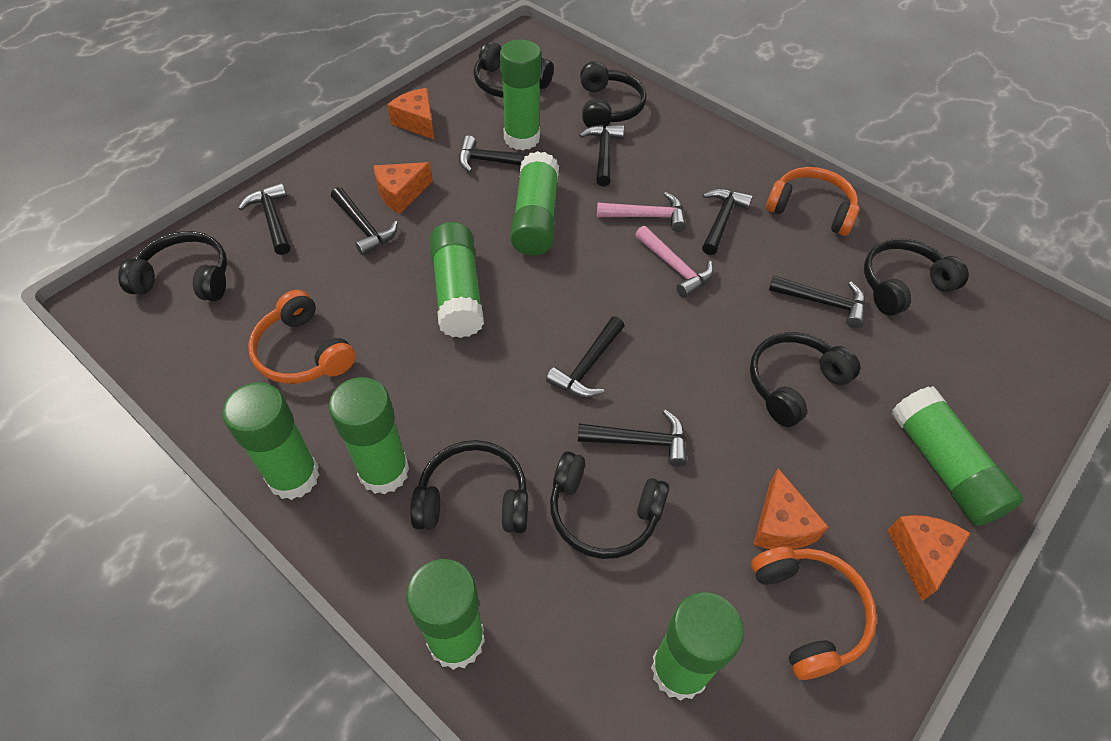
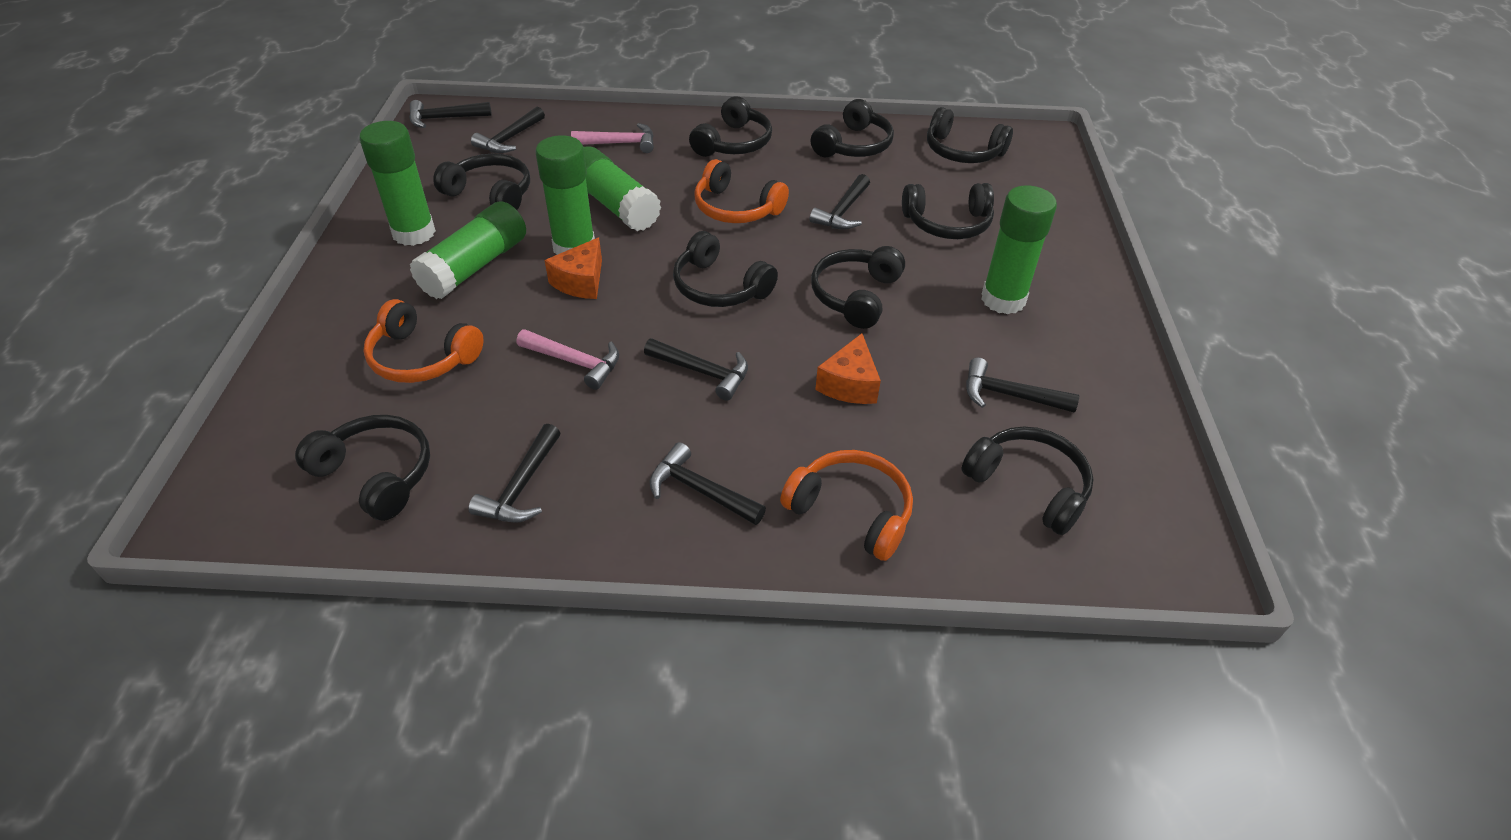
black hammer: [238,183,290,255] [331,187,398,256] [459,135,530,172] [546,317,625,398] [578,410,687,467] [579,125,624,186] [702,189,753,255] [769,276,866,328] = 8 -> [409,100,492,128] [469,424,560,523] [471,107,545,153] [644,338,748,401] [650,442,766,525] [810,174,870,230] [966,358,1080,413] = 7
black headphones: [118,231,227,301] [410,440,528,533] [474,41,554,98] [550,451,669,559] [580,61,646,128] [750,332,861,427] [864,239,969,316] = 7 -> [295,415,430,521] [433,154,530,210] [673,231,778,307] [689,96,772,157] [811,99,894,157] [811,246,905,329] [902,183,994,239] [927,107,1013,163] [961,426,1094,535] = 9
green glue stick: [222,382,320,500] [329,377,409,494] [406,559,485,670] [430,222,484,338] [500,39,541,150] [510,151,559,256] [651,592,744,701] [891,386,1024,526] = 8 -> [359,121,436,246] [410,201,526,299] [535,135,595,255] [583,146,661,231] [981,185,1057,314] = 5
orange cheese: [374,162,432,214] [387,88,434,139] [753,468,829,550] [887,515,971,601] = 4 -> [545,238,602,299] [815,333,881,404] = 2

